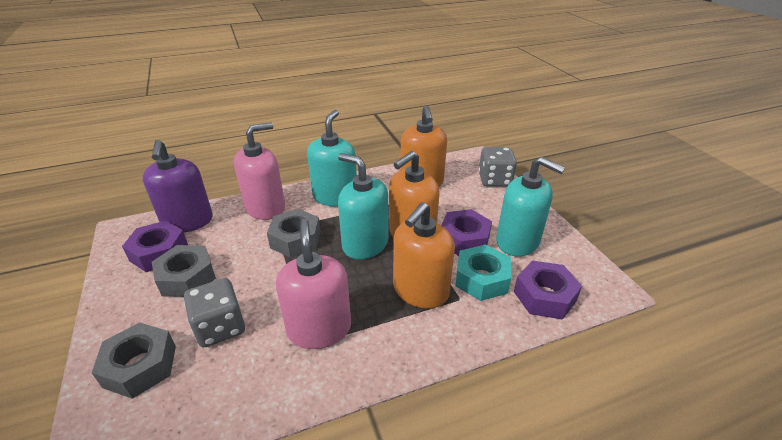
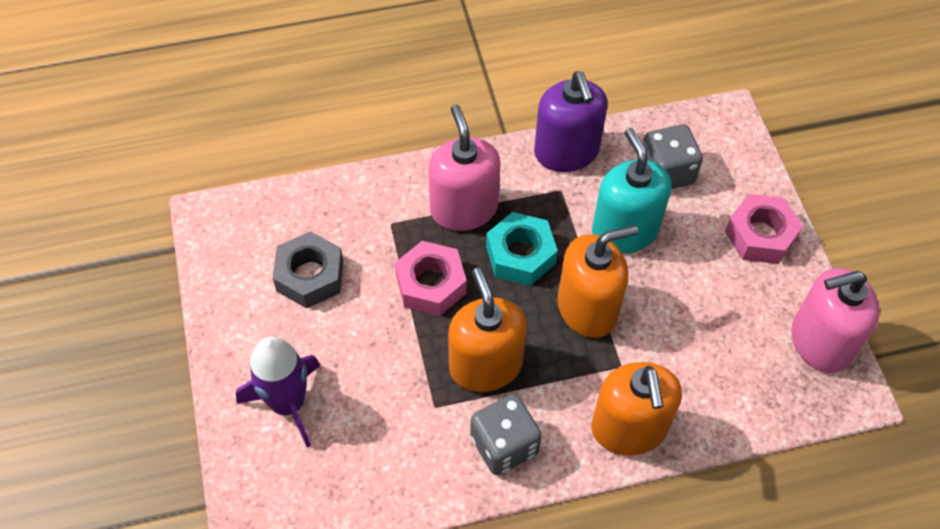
grey nut: [92,322,176,399] [152,245,216,297] [267,209,321,258] = 3 -> [273,231,343,308] = 1
pink nut: none = 0 -> [395,241,467,316] [725,194,803,264] = 2
purple nut: [122,221,188,272] [441,209,492,256] [514,261,582,320] = 3 -> none = 0
purple rocket: none = 0 -> [236,337,320,447] = 1
turquoise soap dispenser: [307,110,357,207] [338,153,388,260] [496,157,565,257] = 3 -> [592,128,672,254] = 1

